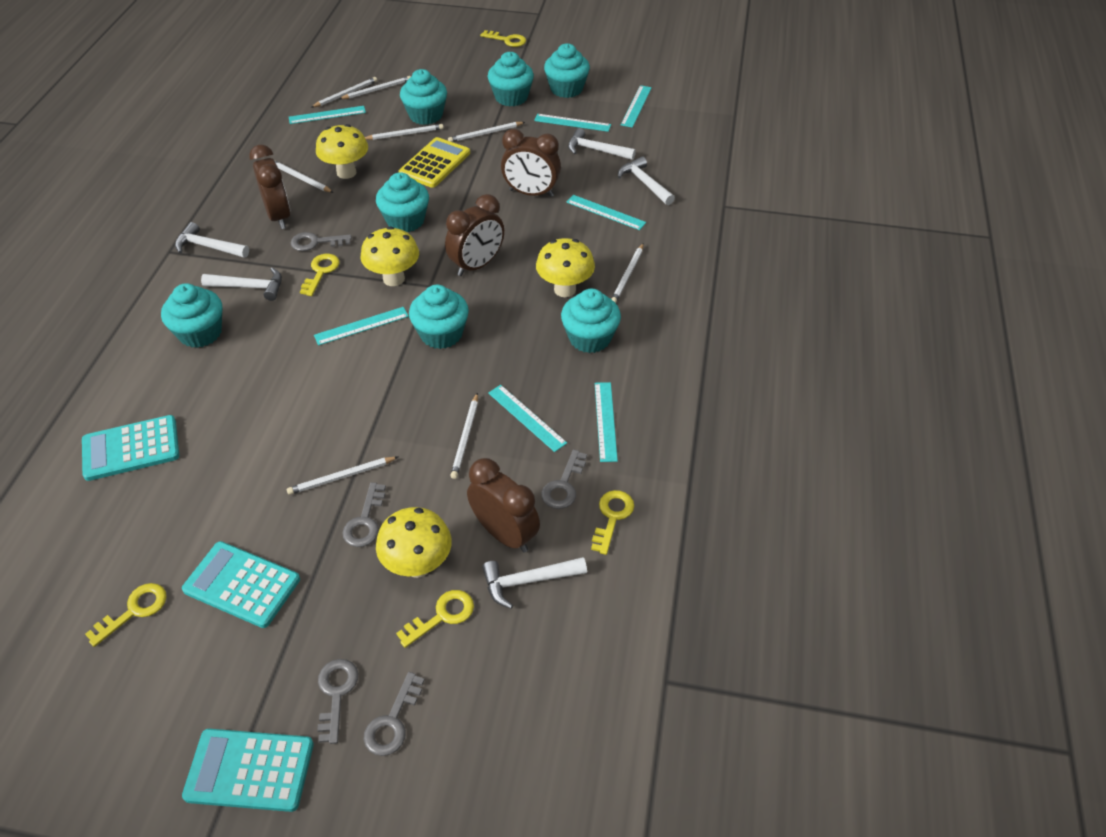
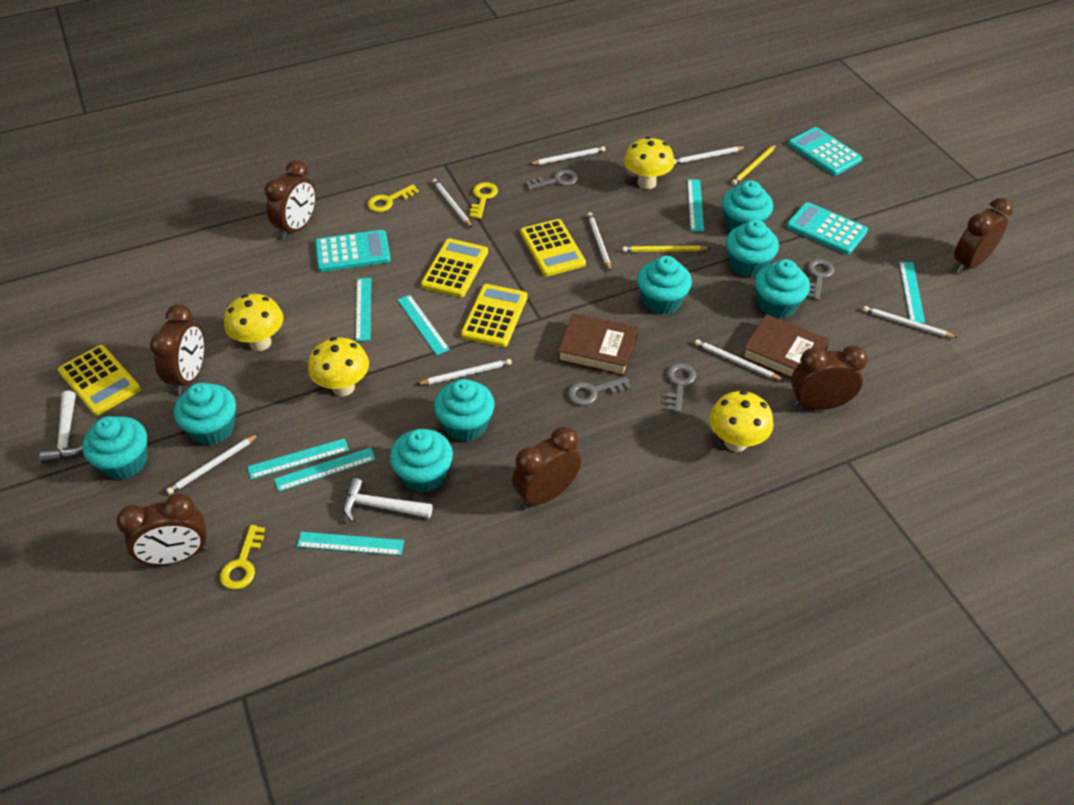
brown book: none = 0 -> [558,313,639,376] [742,314,830,379] = 2
brown clock: [249,145,291,229] [445,194,504,276] [467,458,540,552] [501,129,561,197] = 4 -> [116,493,207,565] [150,304,204,394] [265,160,316,240] [512,426,582,508] [791,345,868,410] [954,198,1013,274] = 6
grey key: [291,232,352,251] [317,659,358,744] [342,482,386,547] [363,672,425,756] [541,449,587,509] = 5 -> [526,169,578,190] [568,377,631,406] [666,363,696,413] [806,259,834,300] = 4
turquoise cupcake: [161,283,223,348] [376,172,429,232] [400,69,447,125] [409,285,469,349] [488,52,534,106] [544,43,590,98] [561,289,621,353] = 7 -> [82,416,147,480] [174,383,236,445] [390,429,453,493] [434,379,495,441] [637,256,692,315] [722,180,773,231] [726,219,779,277] [755,259,810,318] = 8
white hammer: [175,222,249,258] [201,267,282,301] [482,557,587,609] [568,128,636,160] [618,156,675,205] = 5 -> [40,391,83,464] [343,478,433,522] = 2
yellow calculator: [398,137,470,188] = 1 -> [58,345,141,415] [421,238,488,297] [461,284,528,347] [520,219,586,276] = 4
yellow key: [85,583,167,647] [300,254,340,296] [396,590,474,648] [480,30,526,47] [591,490,634,555] = 5 -> [220,525,265,590] [367,184,419,212] [470,182,498,219] = 3
yellow pencil: none = 0 -> [622,245,710,252] [731,144,777,185] = 2

